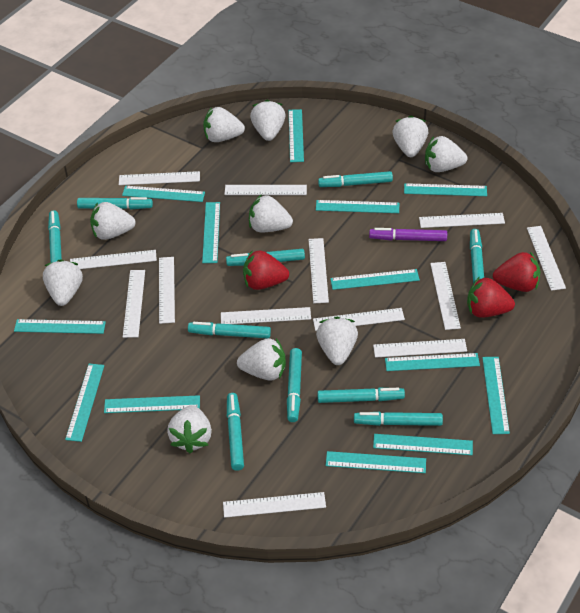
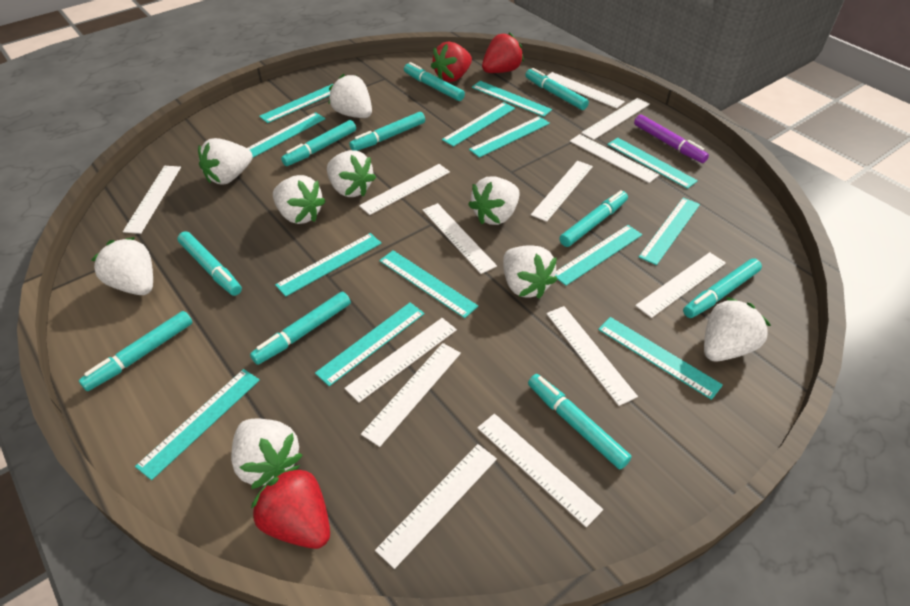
white strawberry: [43,259,83,306] [90,202,136,240] [167,405,212,453] [203,107,245,142] [237,338,286,381] [249,194,293,233] [250,100,285,141] [316,317,358,365] [393,115,428,157] [425,136,467,172] = 10 -> [91,237,153,295] [198,138,253,184] [231,419,303,489] [273,175,326,224] [327,150,376,197] [329,74,372,118] [468,176,520,225] [503,245,558,299] [704,297,771,362] = 9

